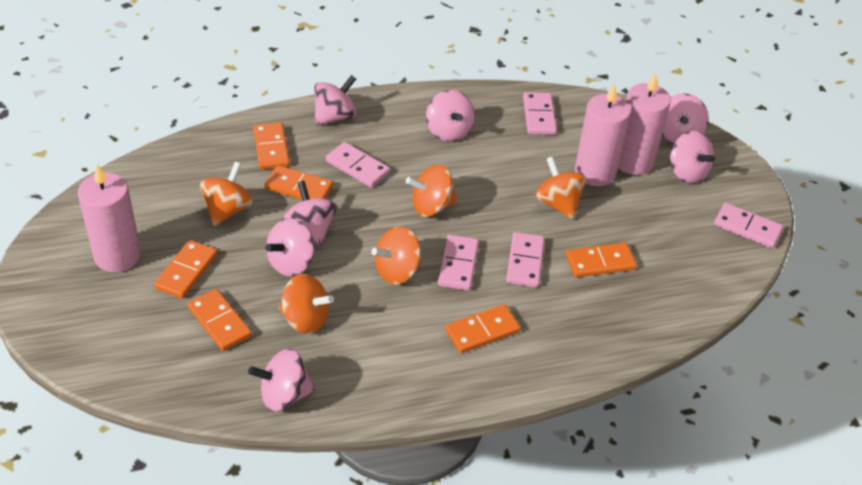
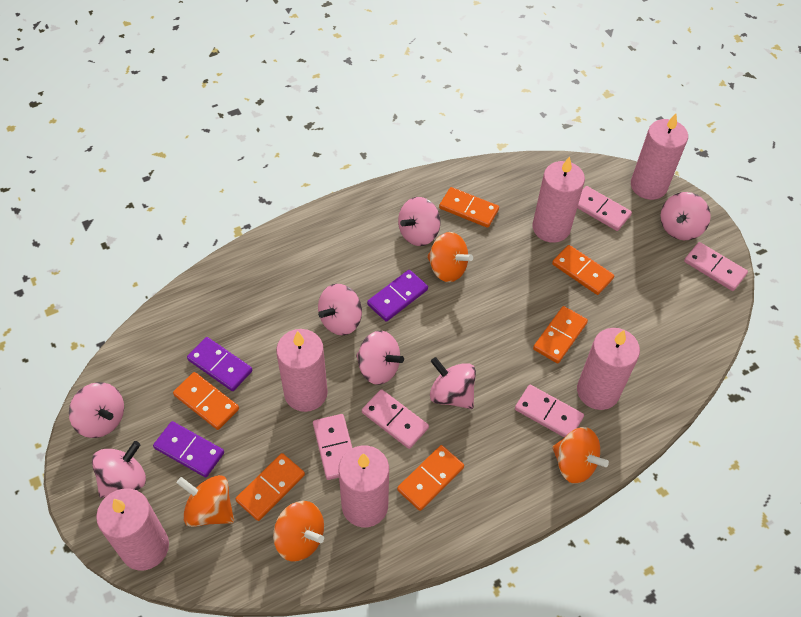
orange spinning top: [200,162,253,226] [279,274,334,334] [372,226,422,284] [406,165,458,217] [535,156,586,219] = 5 -> [176,475,234,527] [273,501,324,562] [427,232,473,282] [552,427,609,484] = 4
pink candle: [78,164,141,272] [575,83,631,186] [618,72,671,175] = 3 -> [96,489,169,570] [276,329,328,412] [339,446,389,527] [532,156,585,243] [577,328,640,410] [631,114,688,200] = 6
purple domino: none = 0 -> [153,421,224,477] [187,337,252,391] [367,270,428,322] = 3

